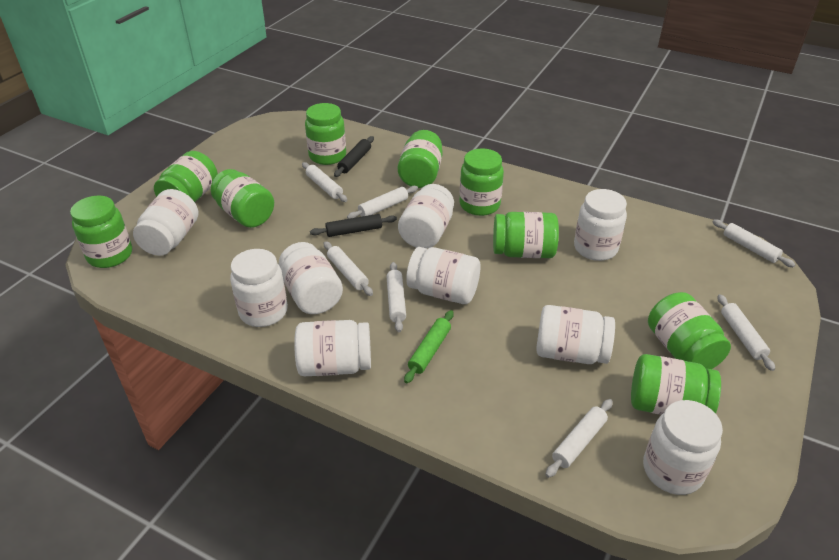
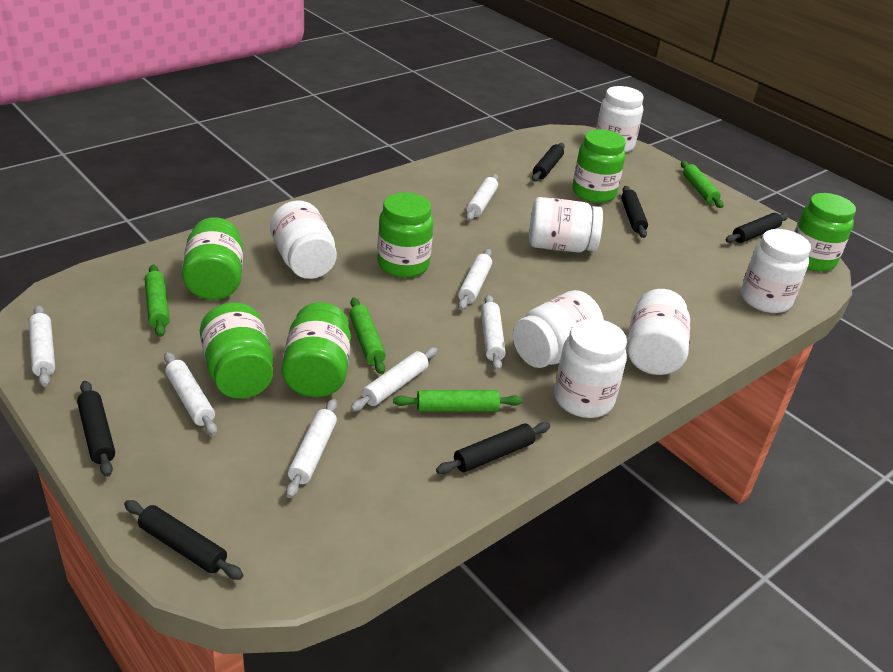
black rolling pin: [310,214,397,237] [334,136,374,177] = 2 -> [77,381,115,477] [124,500,243,580] [436,422,550,474] [532,143,565,181] [621,186,648,238] [726,213,788,243] = 6
green jar: [70,196,132,268] [154,151,218,202] [211,169,274,228] [305,103,346,165] [398,130,443,188] [460,149,504,216] [493,212,559,258] [631,354,721,415] [648,292,731,369] = 9 -> [182,217,243,300] [200,302,273,399] [282,302,351,397] [377,193,433,278] [572,129,626,203] [794,193,856,272] = 6
green rolling pin: [404,310,454,383] = 1 -> [145,264,170,337] [349,297,386,374] [393,390,522,412] [681,161,724,208] = 4
white jar: [133,189,198,256] [230,249,288,327] [279,242,343,314] [294,320,371,376] [398,184,454,249] [406,247,481,304] [536,305,615,364] [574,189,627,261] [643,400,723,495] = 9 -> [270,200,337,279] [513,290,604,368] [529,197,603,253] [554,319,627,418] [596,86,644,153] [627,289,690,375] [741,229,811,313] = 7

